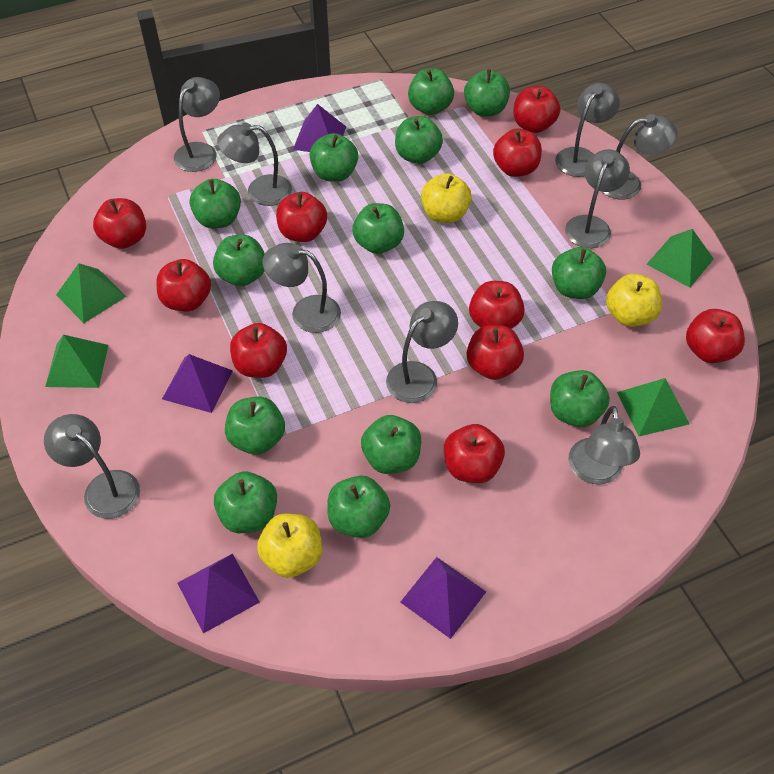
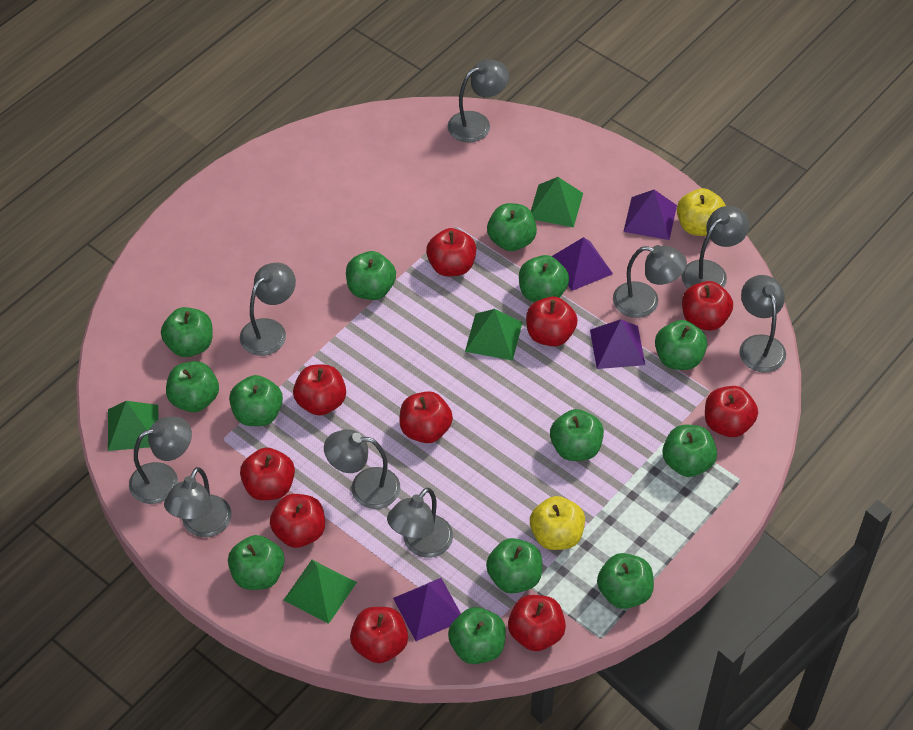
yellow apple: [257,513,322,578] [421,173,472,223] [606,274,662,327] = 3 -> [530,496,585,550] [677,188,726,236] = 2

